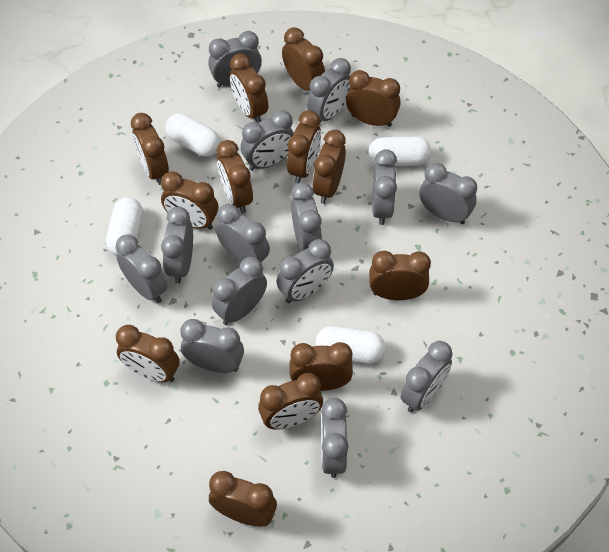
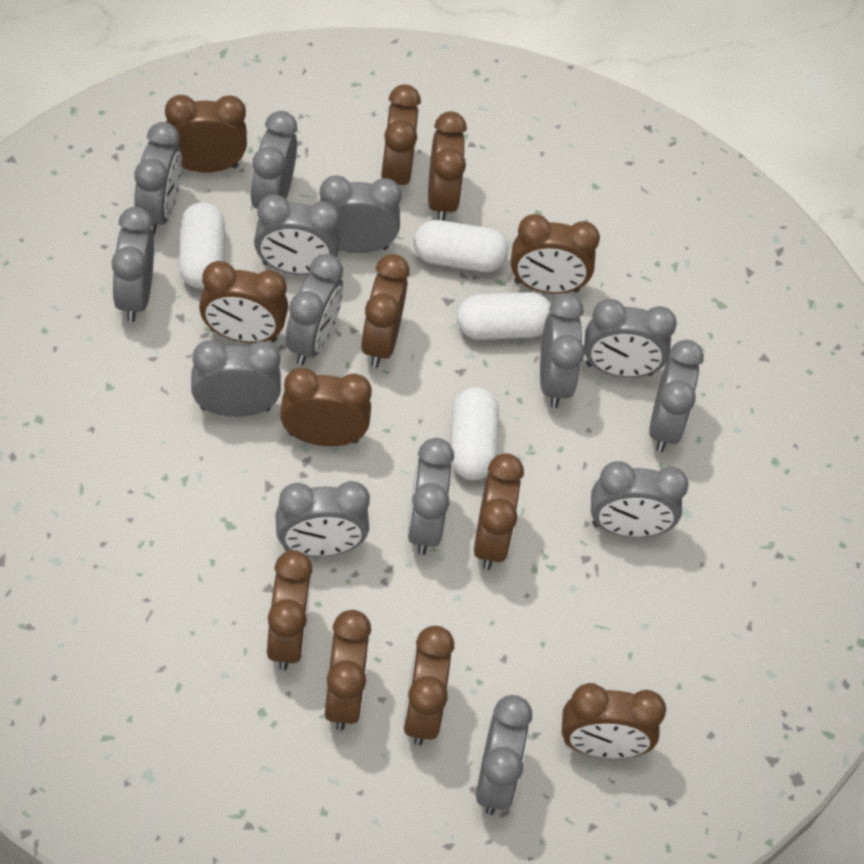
brown clock: [116,325,180,382] [131,113,169,185] [161,171,218,230] [209,471,277,527] [217,140,253,213] [230,54,268,123] [258,373,323,430] [282,27,325,91] [287,110,321,184] [290,342,353,391] [313,130,346,204] [346,70,401,127] [369,251,431,300] = 13 -> [165,95,247,173] [199,261,288,343] [267,550,313,671] [280,368,372,446] [325,610,371,730] [361,254,409,367] [381,84,421,185] [403,626,454,746] [428,111,467,221] [474,453,524,570] [511,214,600,294] [562,683,666,758] = 12

